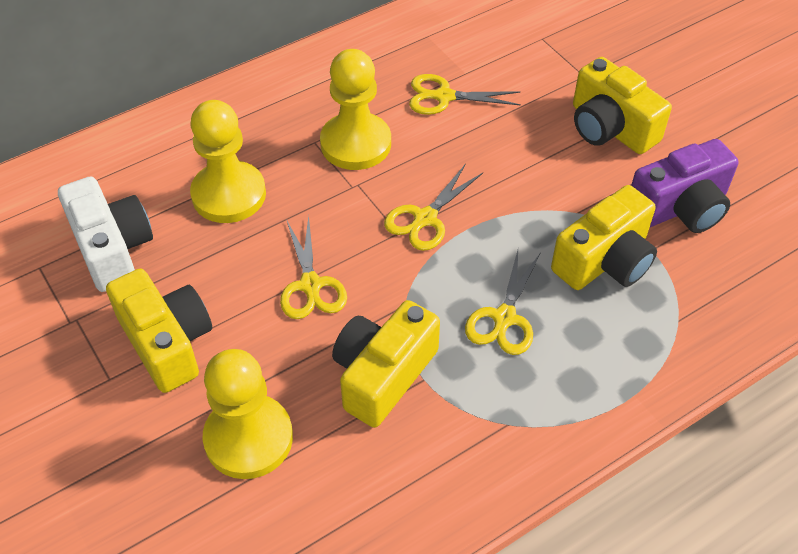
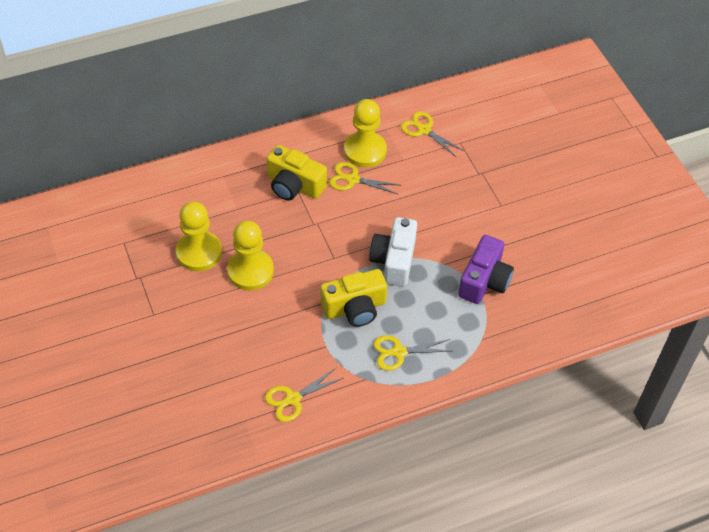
yellow camera: [106,269,212,393] [332,300,440,428] [551,185,657,290] [573,57,672,154] = 4 -> [267,145,327,201] [320,269,387,327] = 2

